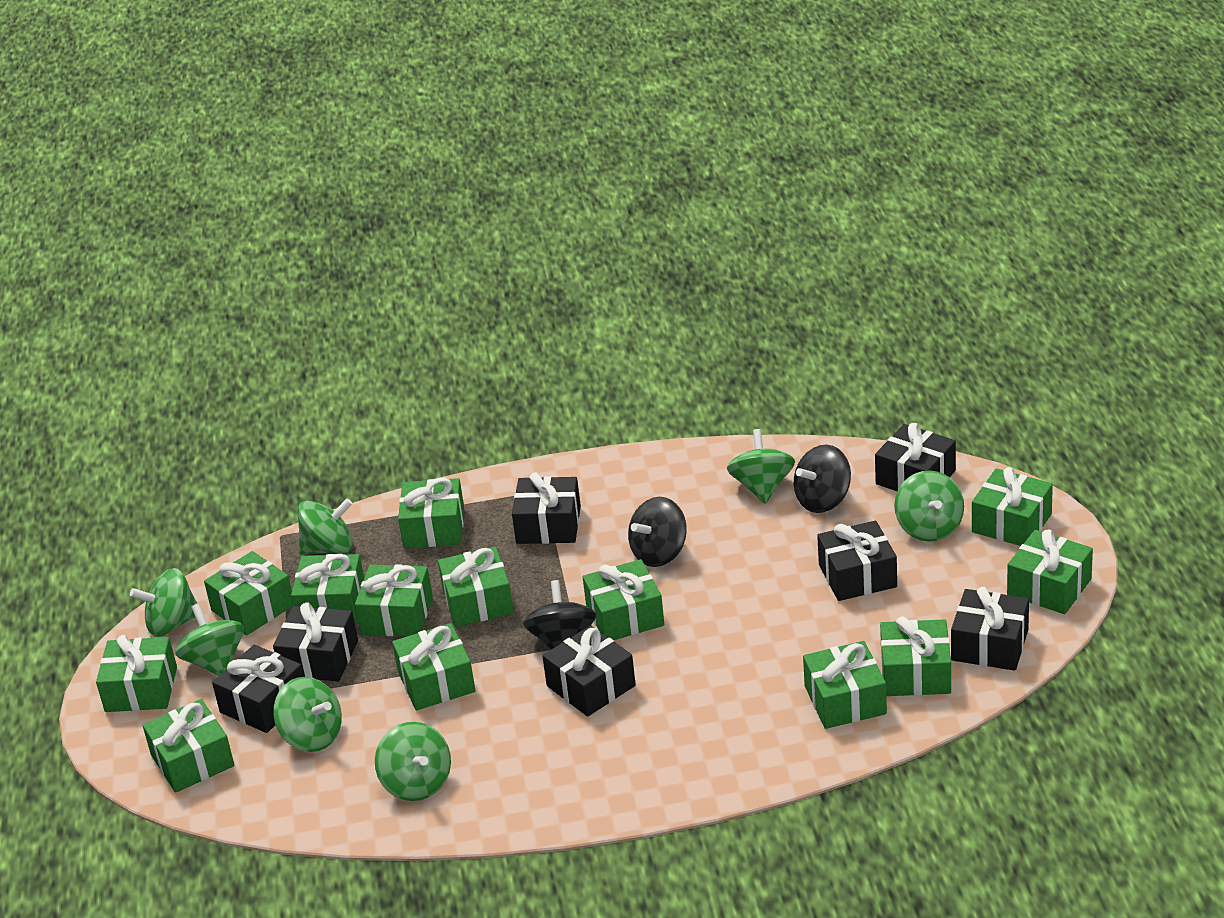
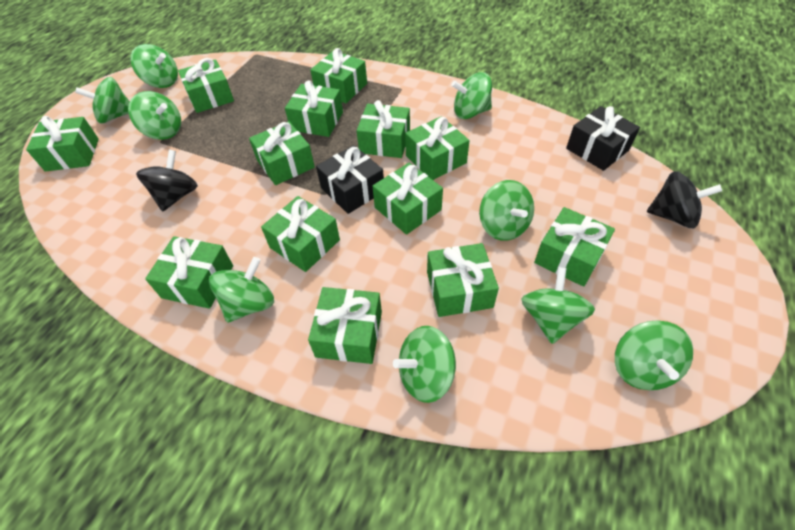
black gift: [212,645,304,733] [273,602,358,682] [512,472,581,544] [542,625,636,717] [817,521,897,601] [875,423,956,491] [951,587,1029,671] = 7 -> [316,145,384,214] [566,106,640,171] = 2
black spinning top: [523,580,596,650] [628,497,687,567] [794,445,851,513] = 3 -> [136,150,198,211] [647,171,722,228] = 2
green spinning top: [130,568,198,637] [175,603,244,676] [273,677,342,752] [297,498,353,555] [375,722,451,801] [727,429,795,504] [894,470,964,542] = 7 -> [75,77,130,123] [128,91,181,140] [130,44,178,88] [209,257,274,323] [393,326,456,403] [451,72,492,119] [479,180,534,241] [521,267,595,344] [615,321,693,390] = 9

